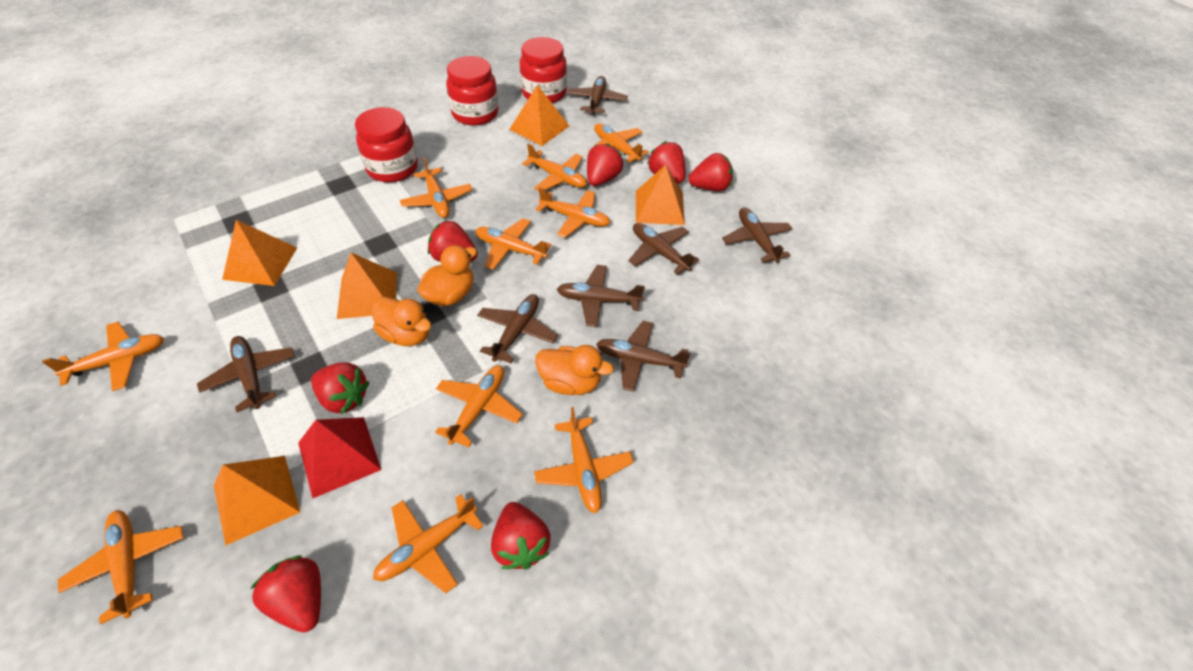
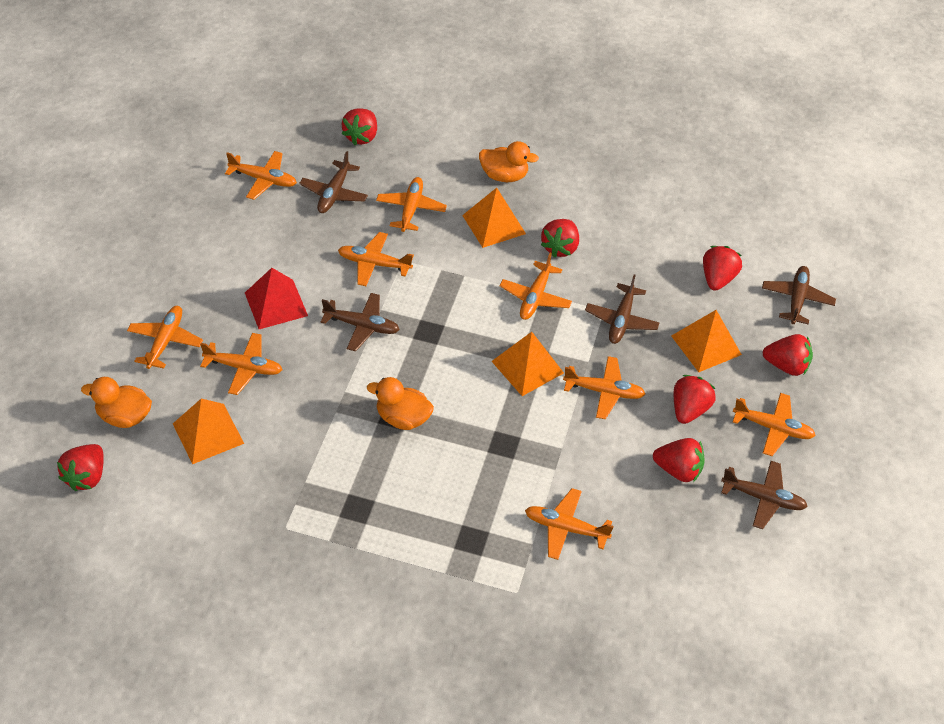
brown plane: [197,336,295,412] [477,294,558,363] [557,265,645,327] [567,76,628,115] [596,321,690,392] [628,223,699,275] [722,208,793,263] = 7 -> [299,151,368,213] [321,293,400,351] [585,274,660,344] [721,461,808,529] [762,266,836,324] = 5
orange plane: [42,322,164,391] [58,510,184,624] [373,494,483,593] [400,157,473,218] [435,365,523,448] [475,218,551,270] [522,143,587,191] [534,407,634,513] [536,187,610,238] [588,123,649,162] = 10 -> [127,306,203,369] [200,333,282,395] [225,151,297,200] [338,232,414,286] [376,177,447,232] [499,253,572,320] [525,488,614,560] [563,356,645,419] [733,393,816,456] = 9
orange pyramid: [214,456,300,546] [222,220,297,286] [337,253,397,319] [509,85,569,146] [636,165,685,225] = 5 -> [173,399,244,464] [462,188,526,248] [491,332,564,396] [671,310,742,372] = 4
red jar: [355,107,418,182] [446,56,499,126] [520,37,567,103] = 3 -> none = 0

